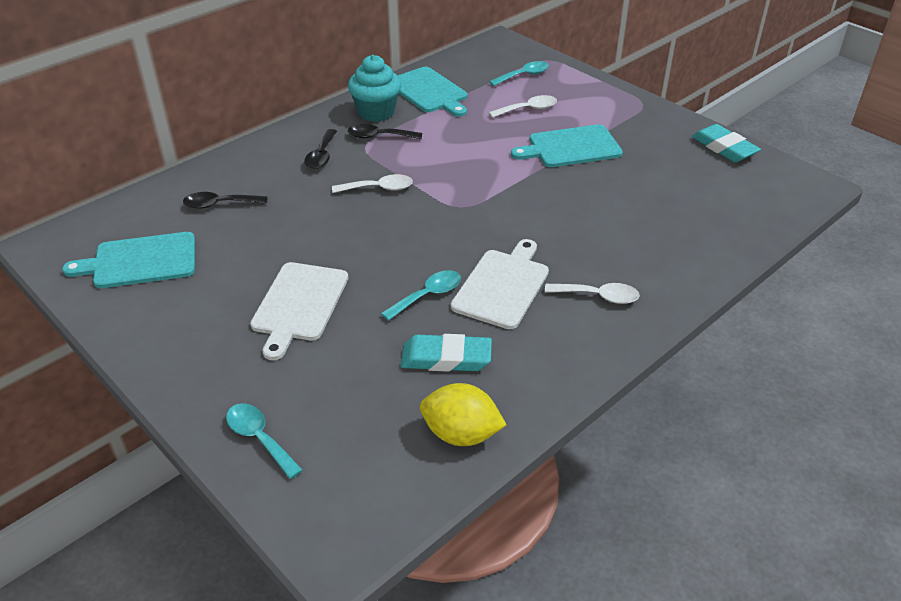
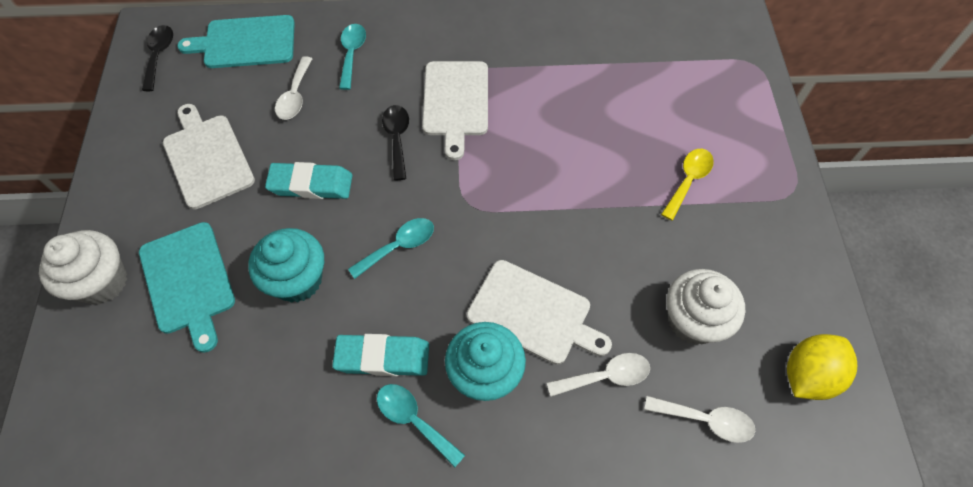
black spoon: [183,192,268,209] [304,129,337,169] [348,124,422,139] = 3 -> [142,25,173,91] [382,105,409,180] = 2
turquoise cupcake: [348,55,401,122] = 1 -> [248,228,324,303] [445,322,526,401] = 2
turquoise cutting board: [62,232,195,288] [398,67,468,117] [511,124,623,167] = 3 -> [139,222,235,353] [177,15,295,68] = 2
white cupcake: none = 0 -> [39,230,127,305] [667,269,745,345] = 2
white cutting board: [250,262,348,360] [451,239,549,329] = 2 -> [163,104,255,210] [422,61,488,160] [467,260,612,365] = 3
yellow spoon: none = 0 -> [661,149,714,221] = 1

